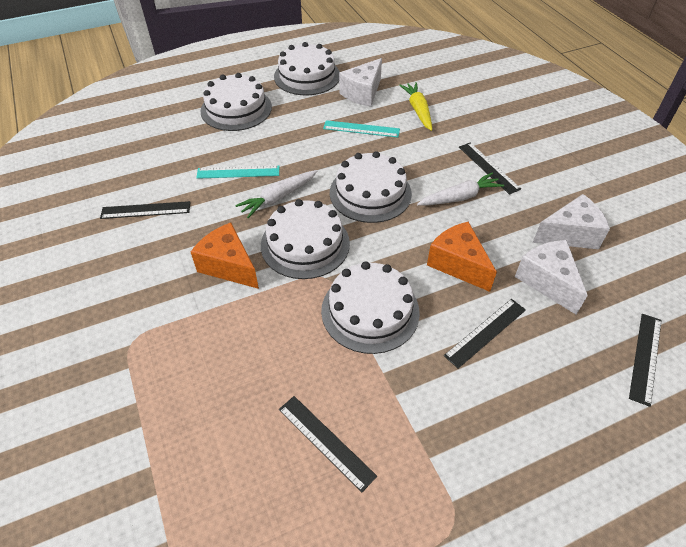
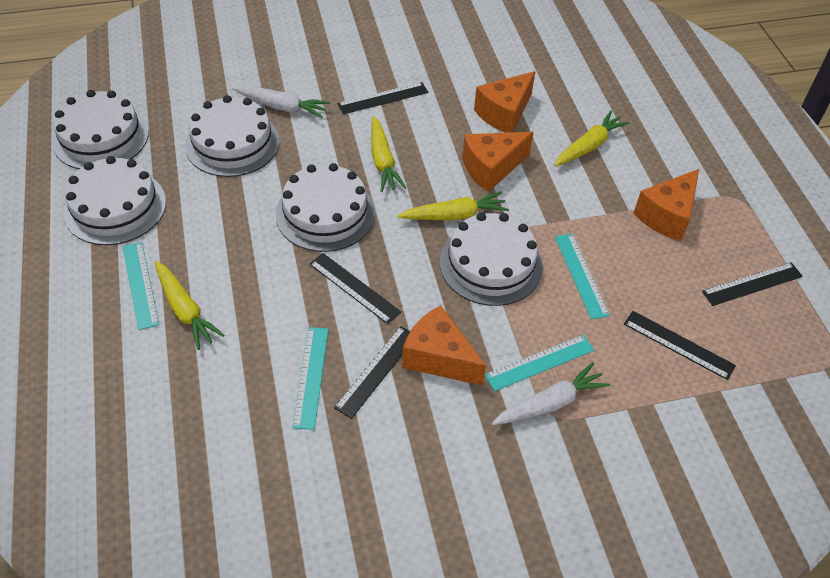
orange cheese: [191,222,259,289] [427,222,497,292] = 2 -> [402,305,486,386] [462,132,534,192] [474,71,536,133] [633,169,699,241] = 4
turquoise ruler: [196,165,279,179] [323,120,400,137] = 2 -> [123,242,159,330] [292,327,328,430] [485,335,594,391] [555,234,610,320] = 4
white cheese: [339,58,382,107] [515,240,588,315] [533,194,610,249] = 3 -> none = 0
yellow carrot: [399,82,432,131] = 1 -> [155,261,224,350] [371,116,406,192] [397,191,509,220] [554,111,630,166] = 4

